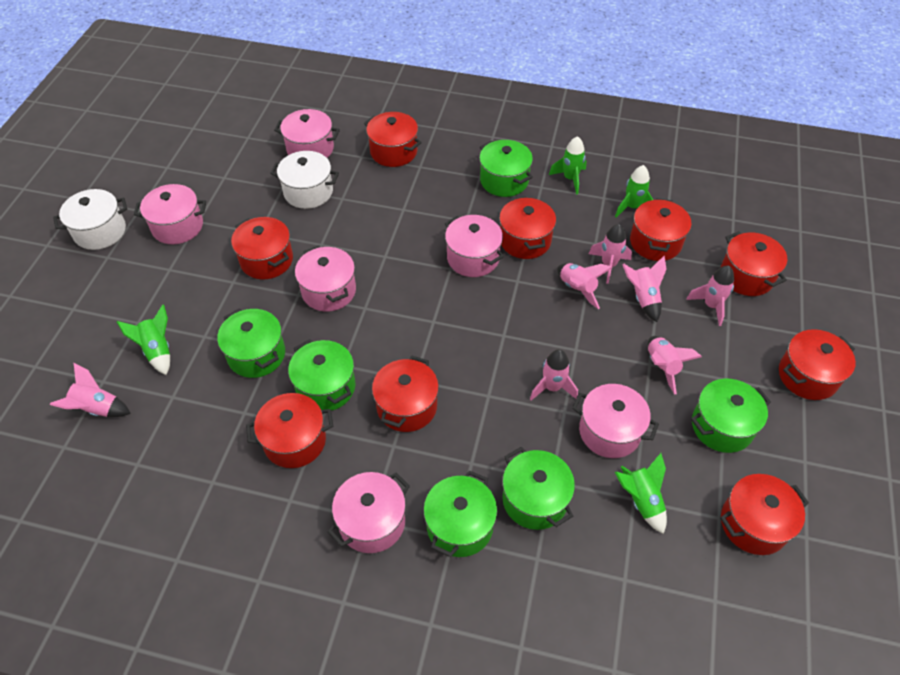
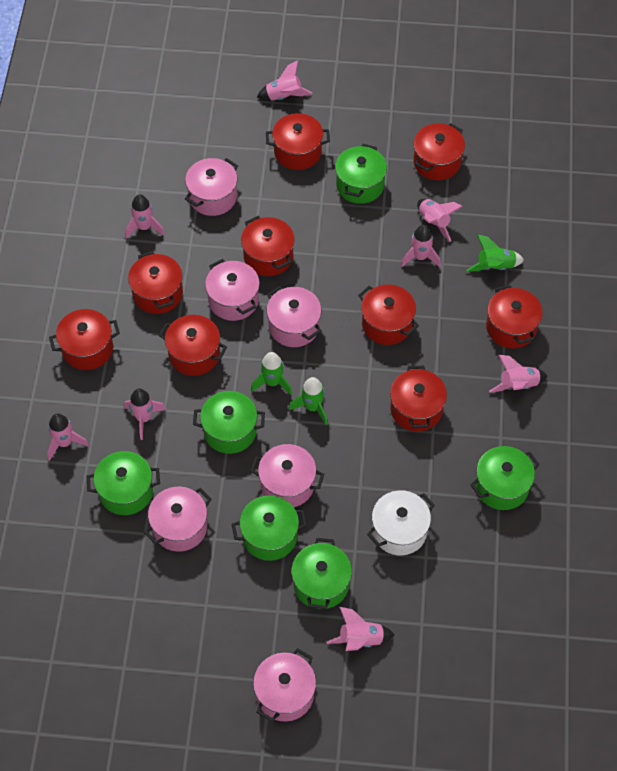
green rocket: [117,304,170,375] [549,136,587,194] [615,165,653,218] [615,453,667,534] = 4 -> [251,352,292,395] [289,377,327,425] [467,234,524,272] = 3
pink rocket: [50,363,131,417] [530,349,578,401] [557,263,613,309] [589,224,632,284] [622,256,667,322] [648,336,702,394] [686,266,734,326] = 7 -> [47,413,89,461] [124,388,166,440] [125,194,165,239] [257,60,312,101] [327,607,394,651] [401,225,441,267] [417,199,463,242] [489,355,547,393] = 8
white pot: [53,189,127,250] [270,151,339,209] = 2 -> [367,490,435,556] = 1

